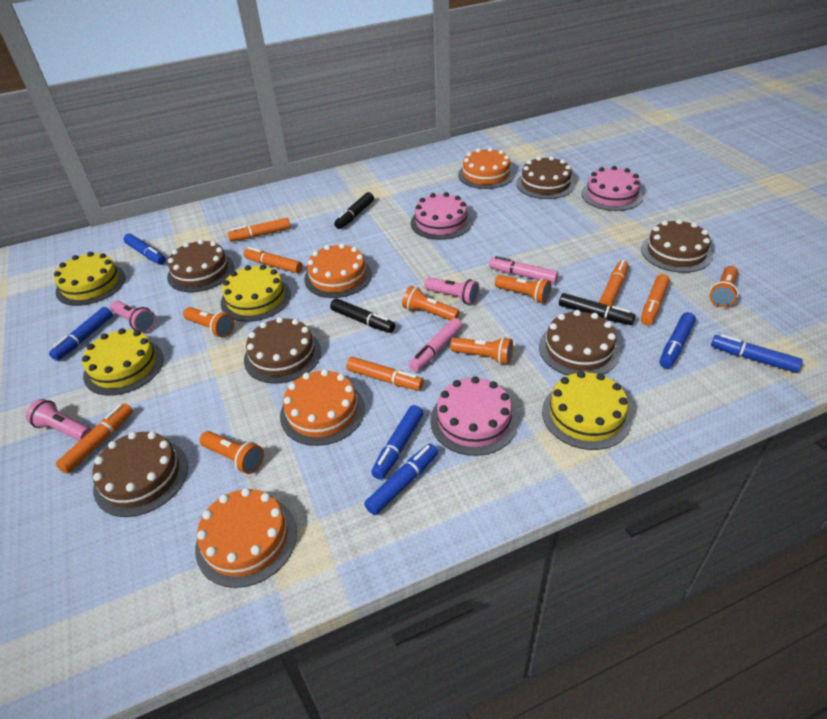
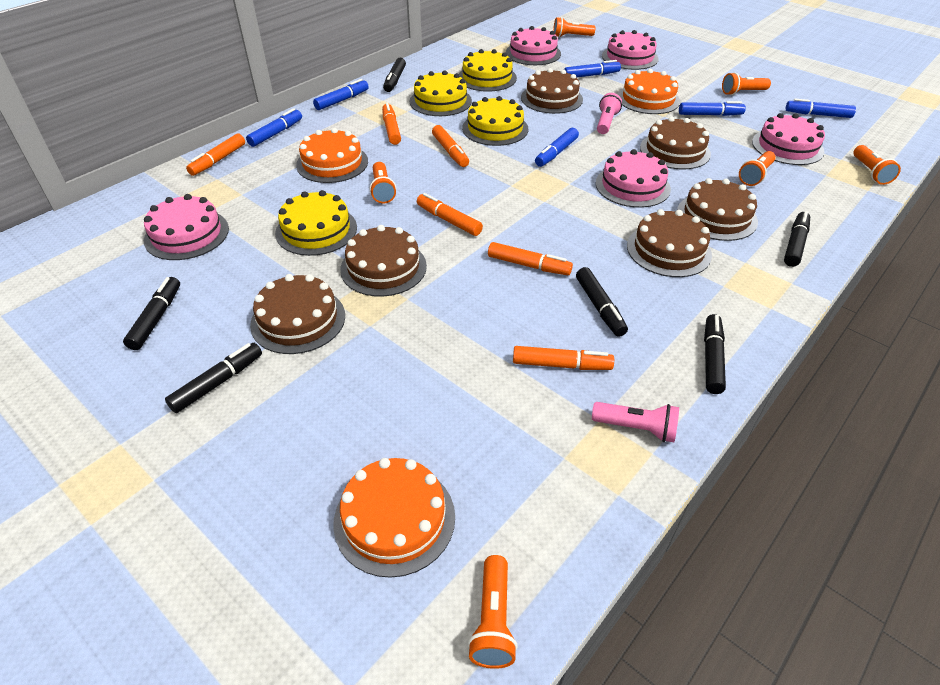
black marker: [330,298,395,333] [334,192,374,229] [559,293,635,325] = 3 -> [123,277,180,350] [165,343,262,413] [383,58,406,92] [576,267,628,337] [704,314,726,394] [784,211,810,267] = 6
orange cake: [195,488,297,588] [280,369,365,446] [304,243,372,298] [458,147,514,189] = 4 -> [296,128,368,183] [333,458,455,578] [618,69,680,114] = 3
pink cake: [411,192,472,240] [430,376,518,456] [581,166,643,211] = 3 -> [144,194,229,260] [506,26,561,65] [595,149,671,208] [602,30,659,70] [752,113,825,165] = 5
pink flashlight: [26,399,91,441] [111,301,156,333] [424,277,479,304] = 3 -> [592,402,679,442] [597,93,622,134] = 2
pink marker: [409,318,462,372] [489,256,558,283] = 2 -> none = 0

